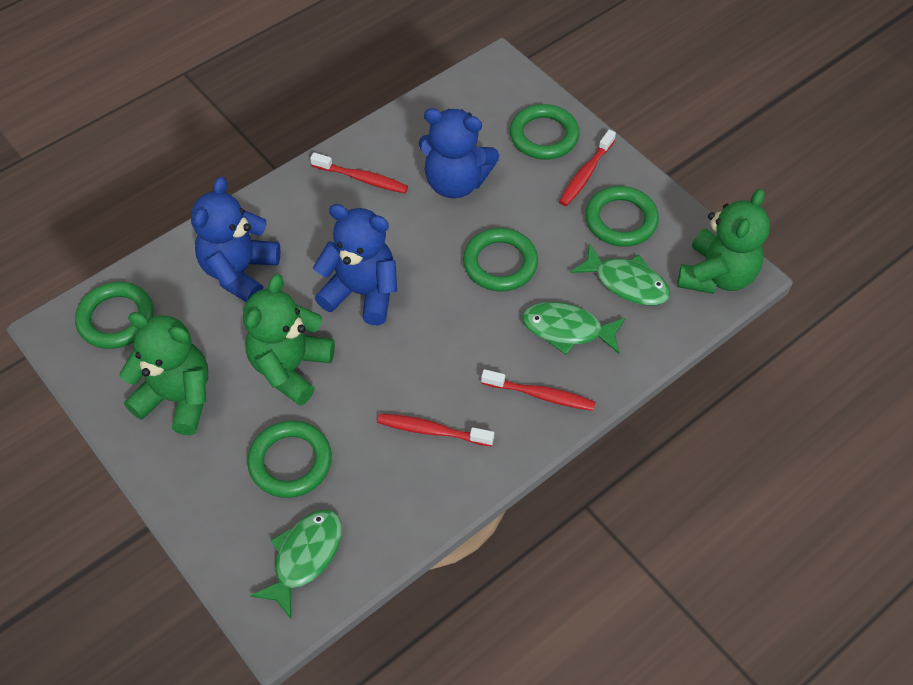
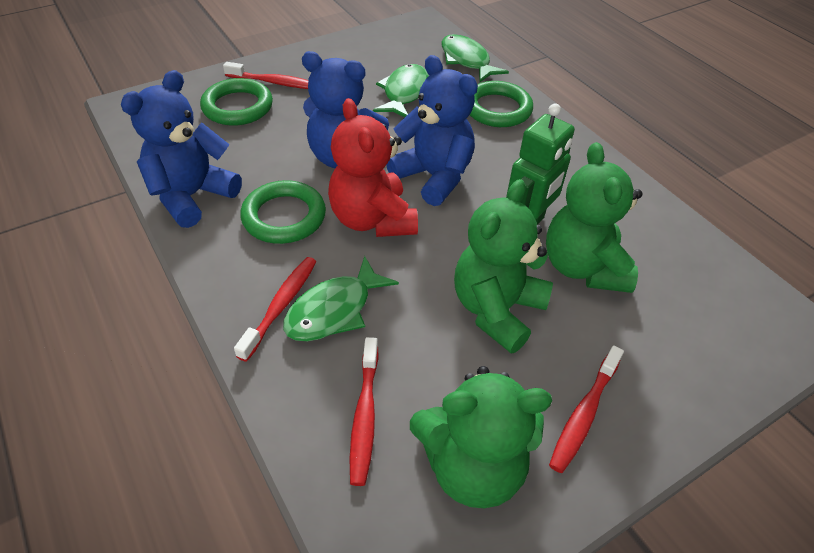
green ring: [75,282,154,349] [247,420,332,498] [463,228,538,291] [510,104,579,159] [585,186,659,247] = 5 -> [200,78,273,126] [240,180,326,244] [470,81,533,127] = 3
green robot: none = 0 -> [506,104,575,225] = 1
red teddy bear: none = 0 -> [328,98,418,237] = 1

